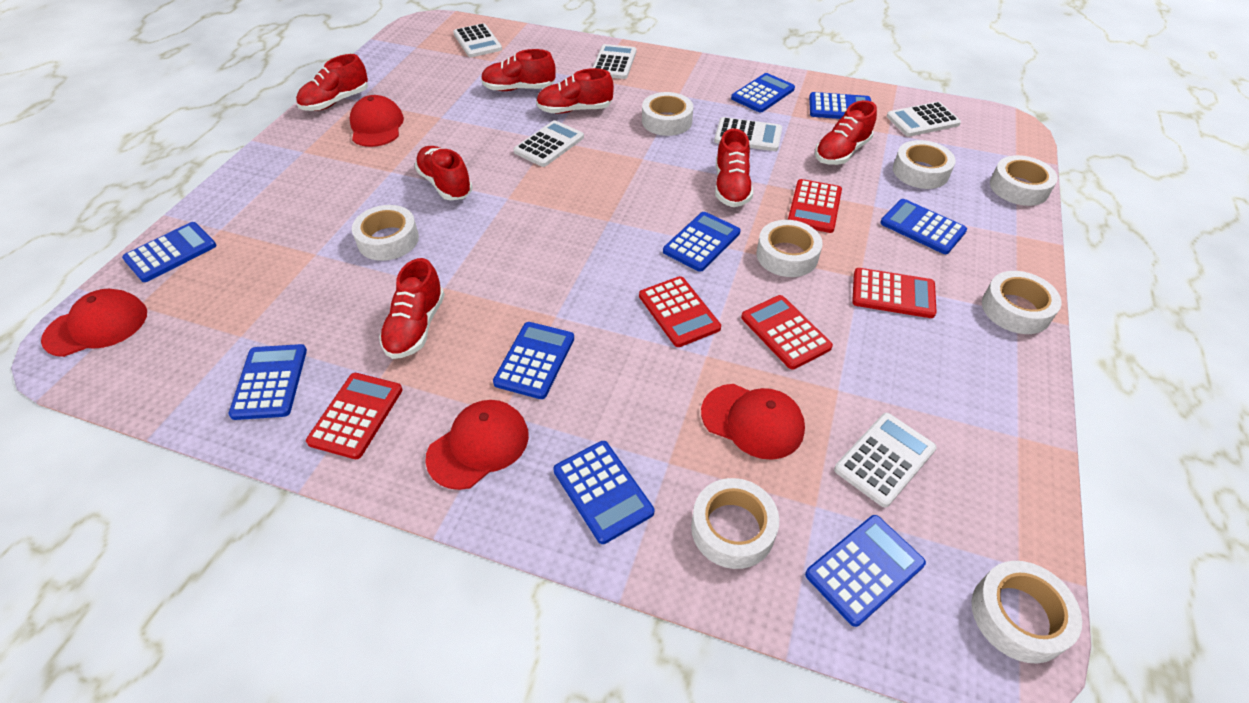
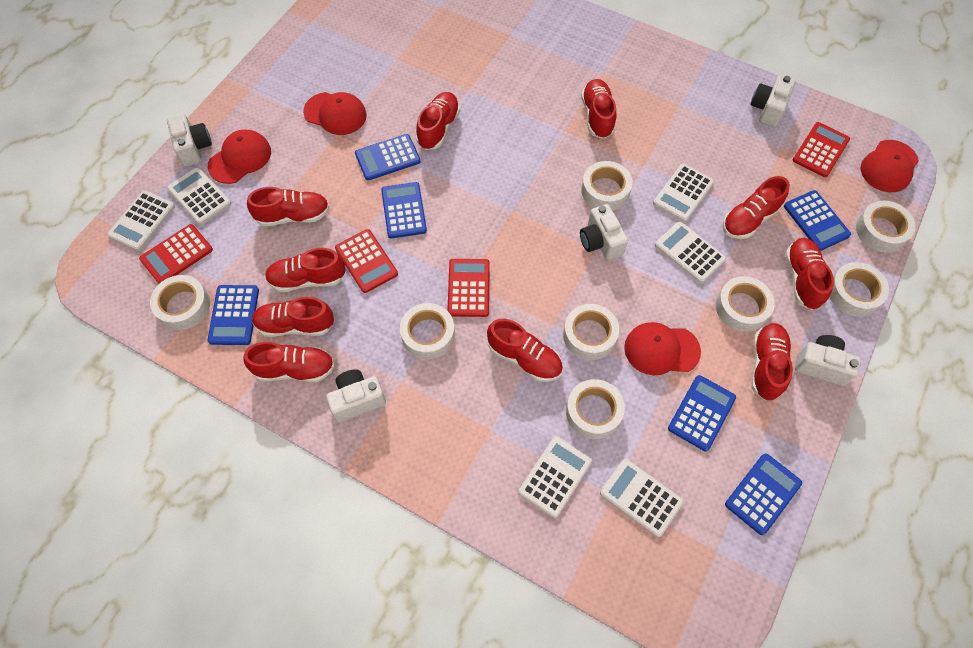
blue calculator: [122,222,216,282] [228,344,307,420] [493,322,574,399] [554,441,654,544] [663,212,741,272] [731,73,795,112] [805,515,926,627] [809,92,871,119] [880,199,967,254] = 9 -> [207,285,259,345] [355,134,421,180] [381,182,427,238] [668,375,736,451] [725,453,802,535] [784,190,851,251] = 6
red calculator: [306,373,402,459] [639,276,721,347] [741,295,833,370] [788,179,842,233] [852,268,937,318] = 5 -> [139,224,213,284] [335,229,398,293] [447,259,490,317] [793,122,850,177] = 4
red shoe: [296,54,368,111] [379,258,445,359] [415,146,473,200] [481,49,556,91] [536,68,614,114] [715,128,753,207] [815,100,877,165] = 7 -> [243,342,335,382] [247,187,330,226] [252,297,334,337] [265,248,346,292] [416,92,460,150] [487,319,563,382] [581,79,617,139] [723,176,790,239] [751,323,793,401] [785,238,834,310] = 10
white camera: none = 0 -> [167,113,212,167] [326,369,386,422] [580,204,628,260] [751,75,795,127] [795,335,861,386] = 5

